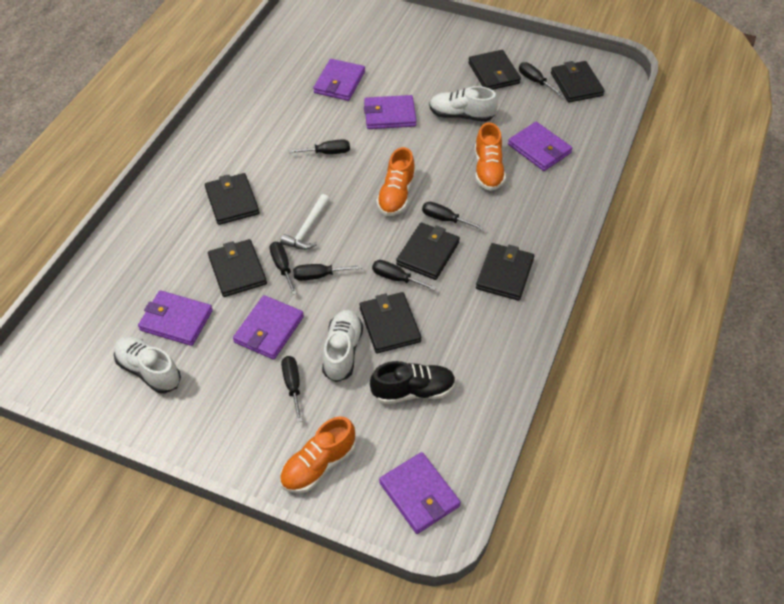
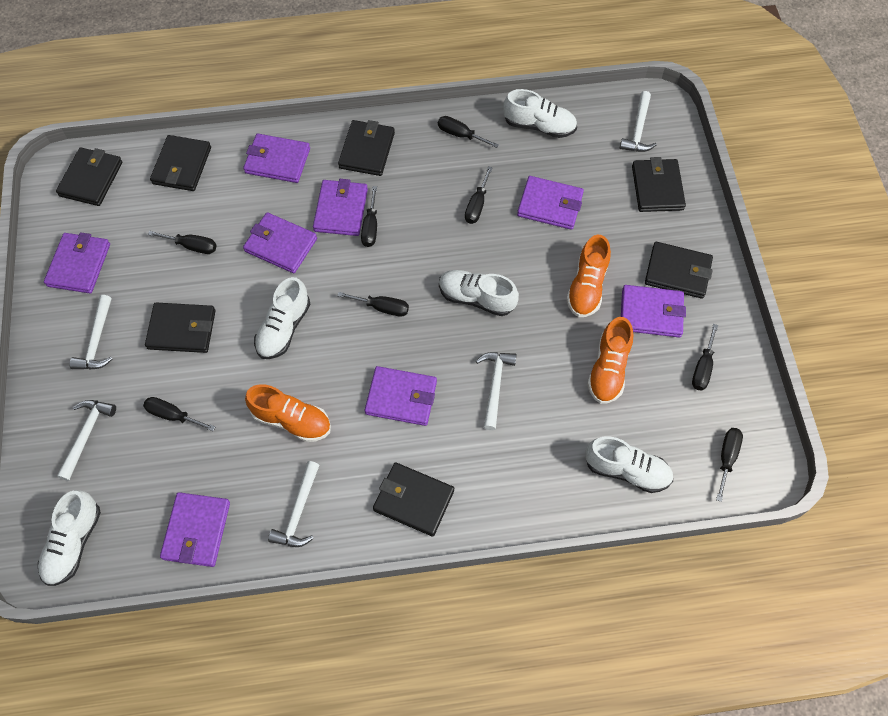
black screwdriver: [270,242,297,295] [281,356,302,422] [289,139,350,154] [293,264,362,281] [372,260,437,291] [422,202,484,230] [519,62,563,96] = 7 -> [143,397,215,431] [148,231,217,254] [337,292,409,317] [361,186,377,247] [438,116,499,148] [465,166,493,224] [692,324,718,391] [716,428,743,502] = 8
black shoe: [370,361,456,404] = 1 -> none = 0
purple wallet: [138,290,213,346] [233,295,304,360] [313,59,365,101] [364,95,416,129] [379,452,461,534] [508,122,572,171] = 6 -> [44,232,110,293] [160,492,230,567] [243,134,310,183] [243,212,317,273] [313,179,368,236] [365,366,437,426] [517,176,584,230] [621,285,686,337] = 8
white hammer: [280,194,330,250] = 1 -> [57,400,116,481] [69,295,112,370] [268,461,319,547] [476,352,517,430] [619,91,657,152] = 5
white shoe: [114,337,181,393] [322,310,363,382] [429,86,498,122] = 3 -> [38,490,101,586] [254,277,310,359] [439,270,519,316] [503,89,577,138] [585,436,673,493] = 5

